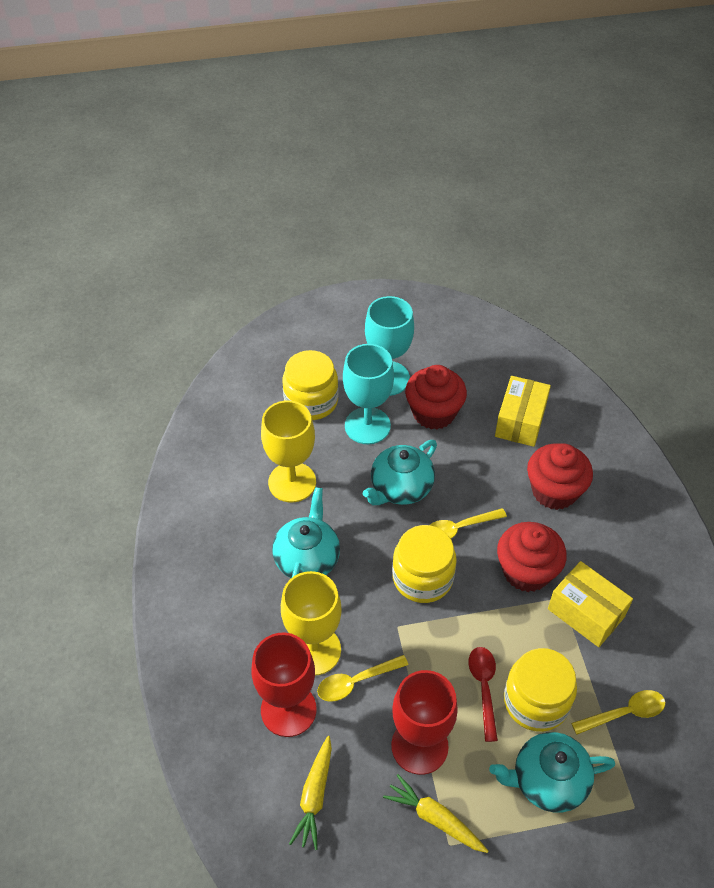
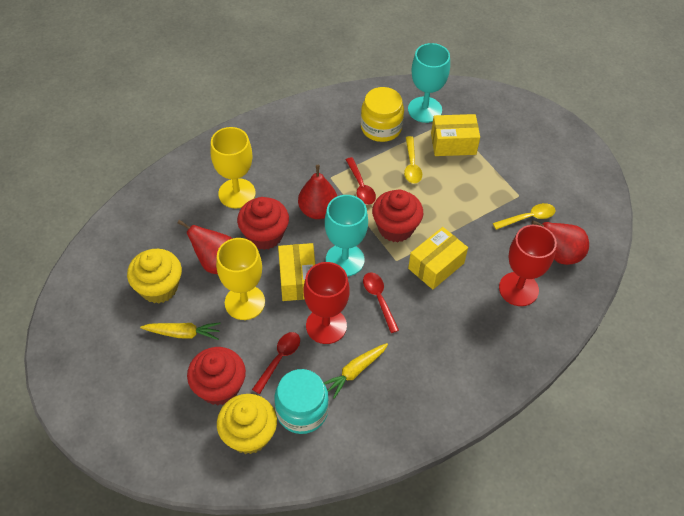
red pear: none = 0 -> [178,220,233,274] [298,165,337,219] [531,220,589,265] = 3
red spoon: [469,647,498,742] = 1 -> [252,332,300,394] [346,157,376,205] [363,272,399,333] = 3
turquoise jar: none = 0 -> [274,369,329,434] = 1
turquoise teapot: [272,487,340,578] [363,440,437,505] [489,732,615,812] = 3 -> none = 0
yellow box: [495,376,551,447] [548,561,633,647] = 2 -> [278,243,315,301] [408,227,468,289] [431,114,480,156] = 3
yellow cupcake: none = 0 -> [127,249,182,303] [217,394,277,454] = 2
yellow jar: [283,350,339,420] [392,525,457,603] [504,648,577,732] = 3 -> [361,87,404,142] = 1
yellow spoon: [317,655,408,702] [430,508,507,539] [571,690,666,735] = 3 -> [404,136,422,184] [493,203,556,230] = 2

